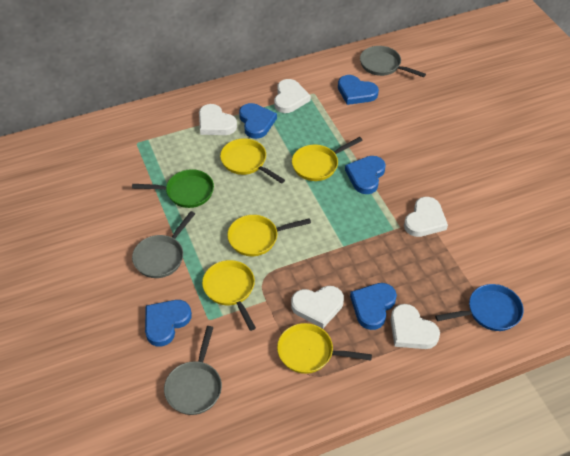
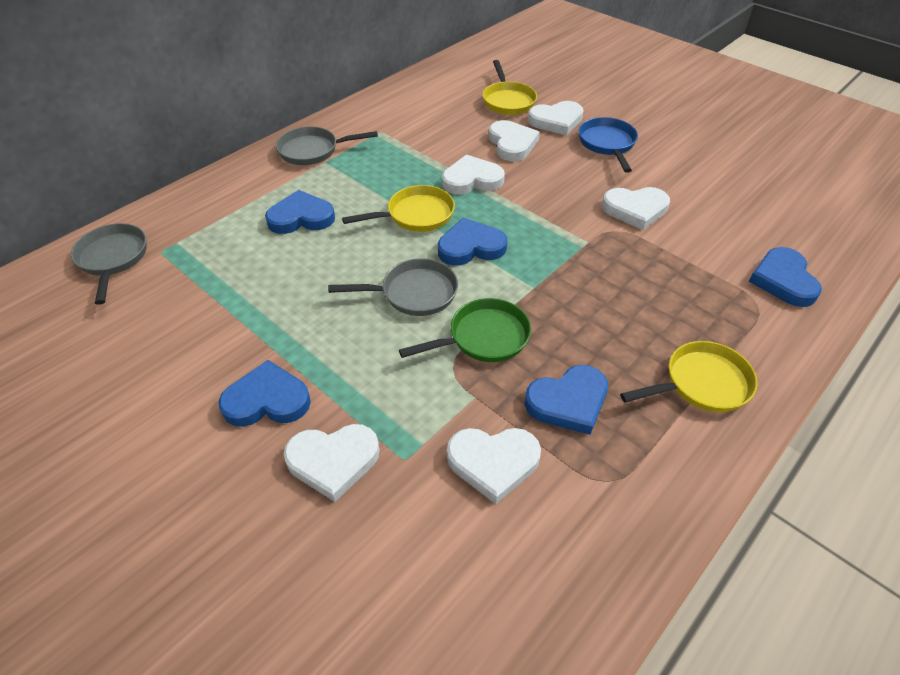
white heart: [199,104,237,135] [274,79,311,113] [291,286,344,328] [391,304,440,349] [404,197,448,237] = 5 -> [284,424,380,502] [442,154,505,195] [447,428,541,504] [489,120,540,161] [528,101,584,135] [602,187,670,230] = 6
yellow pan: [202,260,256,331] [220,138,285,184] [227,215,311,256] [277,323,372,374] [292,137,363,181] = 5 -> [342,185,455,232] [483,60,537,115] [620,341,758,412] = 3

